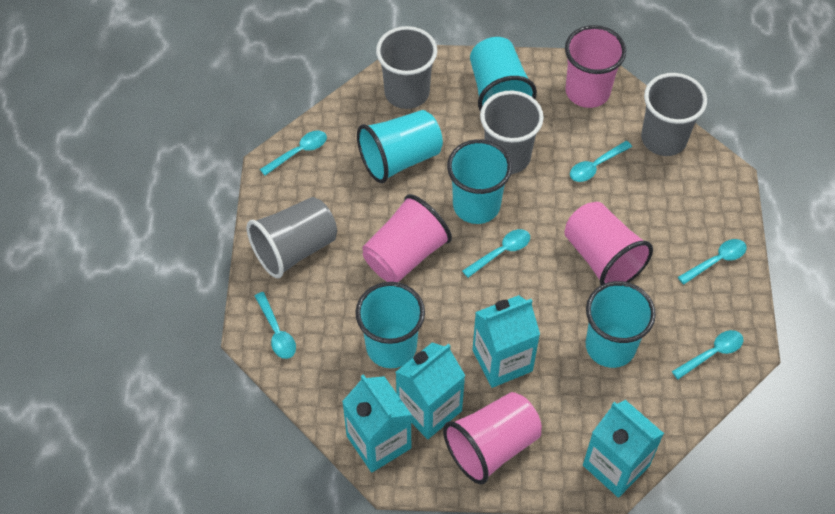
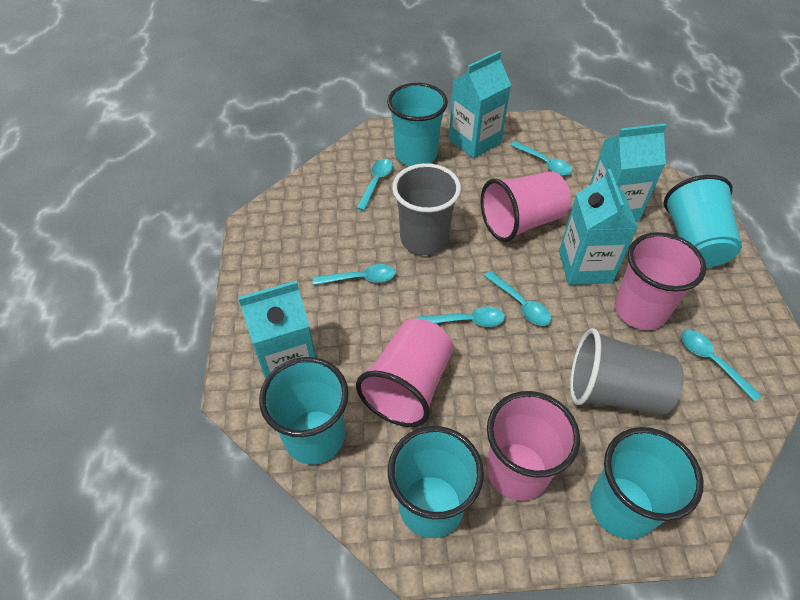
grey cup: [246,197,337,278] [376,26,437,109] [480,91,544,174] [641,73,707,156] = 4 -> [392,163,461,255] [570,328,684,415] = 2

